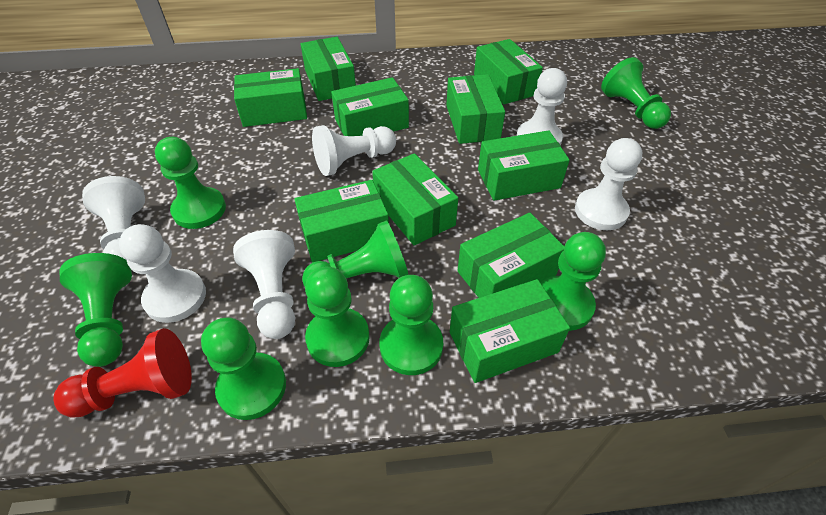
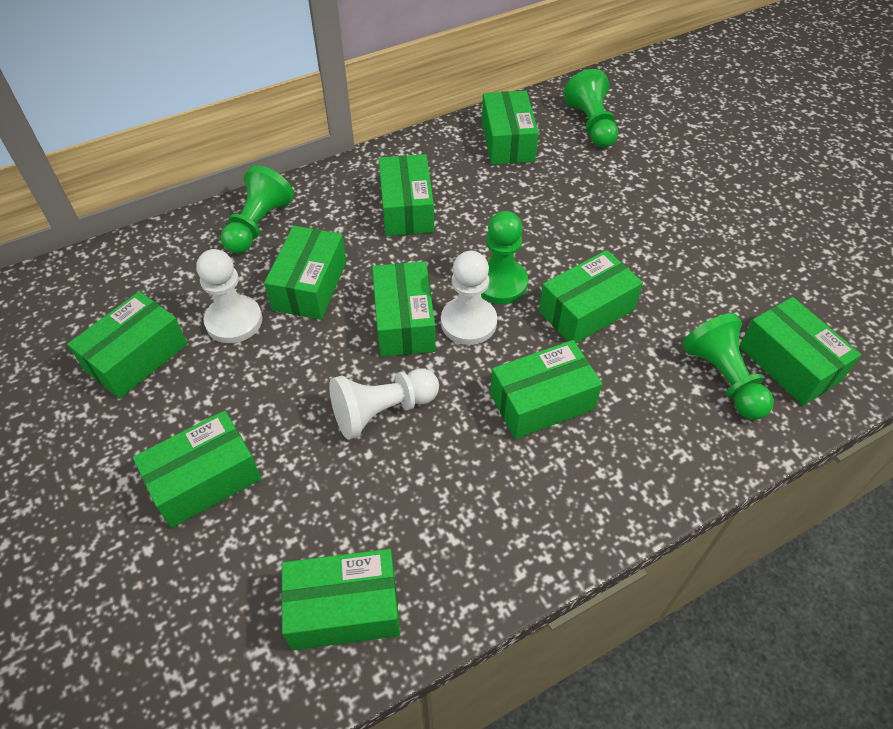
green pawn: [60,253,132,367] [155,137,226,229] [201,317,286,420] [302,220,408,287] [305,267,370,367] [379,275,443,375] [540,232,606,331] [601,57,671,129] = 8 -> [221,165,294,254] [481,211,528,304] [564,69,618,148] [682,313,774,420] = 4
red pawn: [53,328,192,418] = 1 -> none = 0
white pawn: [82,176,145,260] [119,224,206,323] [233,230,295,339] [312,125,396,176] [517,68,567,146] [575,138,642,230] = 6 -> [196,249,262,343] [329,368,439,440] [441,251,497,345] = 3

